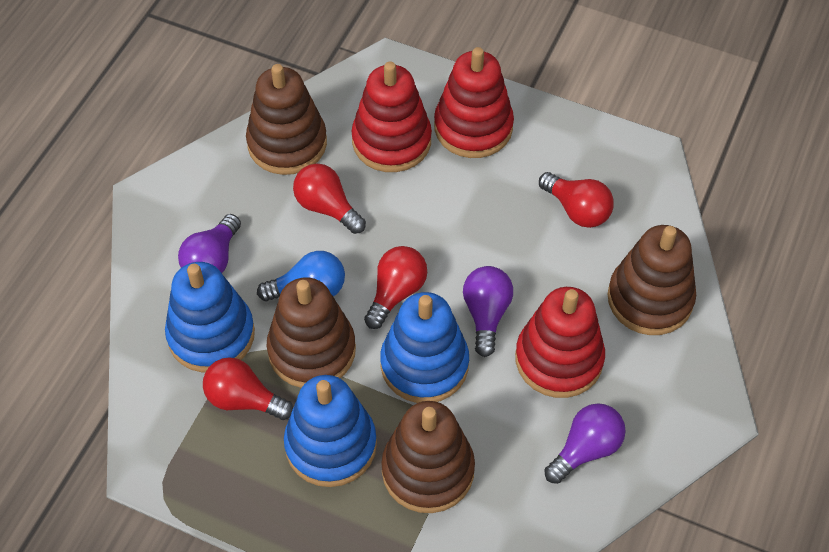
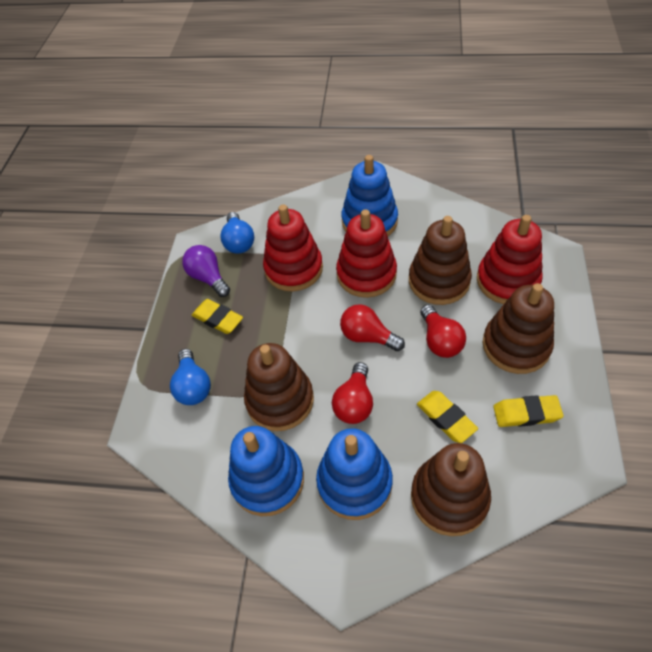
blue light bulb: [257,251,345,301] = 1 -> [170,349,211,405] [220,212,254,254] = 2
purple light bulb: [178,214,241,273] [463,266,513,357] [544,403,626,484] = 3 -> [182,245,230,297] = 1
red light bulb: [203,357,293,420] [293,163,366,234] [364,246,427,329] [539,172,614,228] = 4 -> [332,362,373,424] [340,304,405,351] [420,305,466,358] = 3
yellow eraser: none = 0 -> [192,299,243,334] [417,391,478,443] [493,395,564,427] = 3

